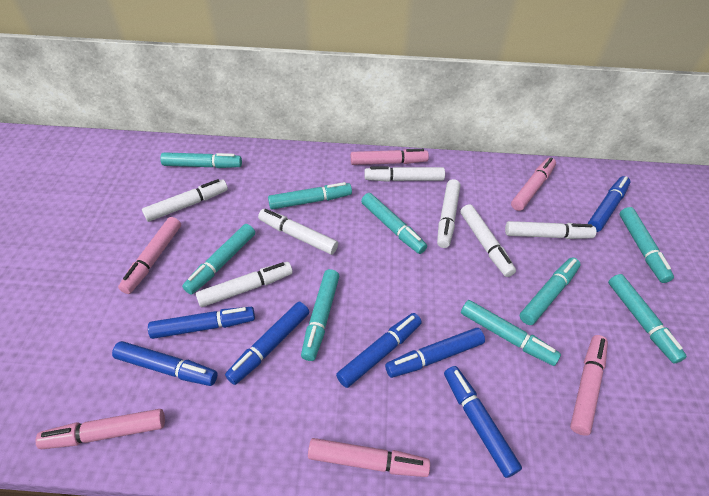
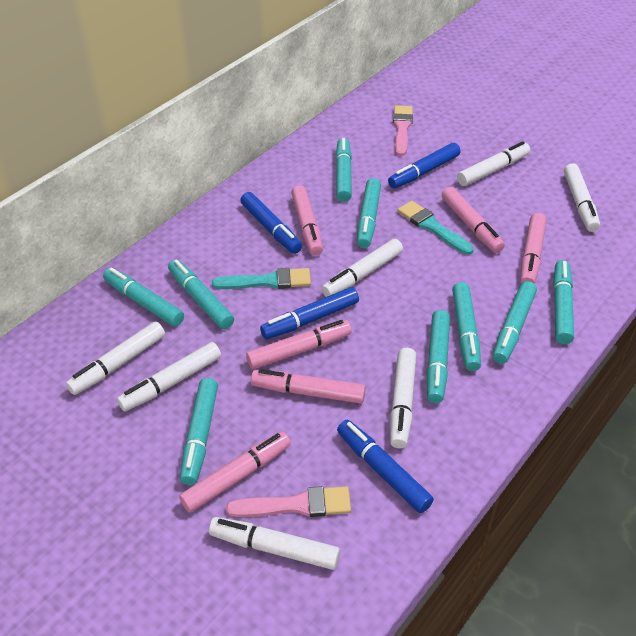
blue marker: [112,341,218,386] [148,307,255,339] [225,302,309,385] [336,313,422,388] [385,328,485,378] [444,366,522,478] [588,176,630,232] = 7 -> [240,192,302,254] [260,287,359,339] [337,420,434,513] [388,143,460,189] = 4
pink brush: none = 0 -> [226,486,351,517] [393,105,413,156] = 2
turquoise brush: none = 0 -> [212,268,311,289] [398,201,474,255] = 2

